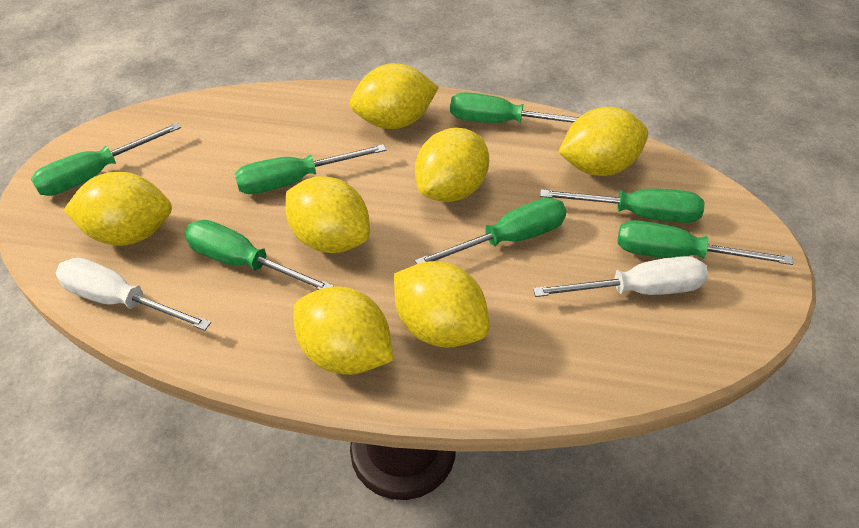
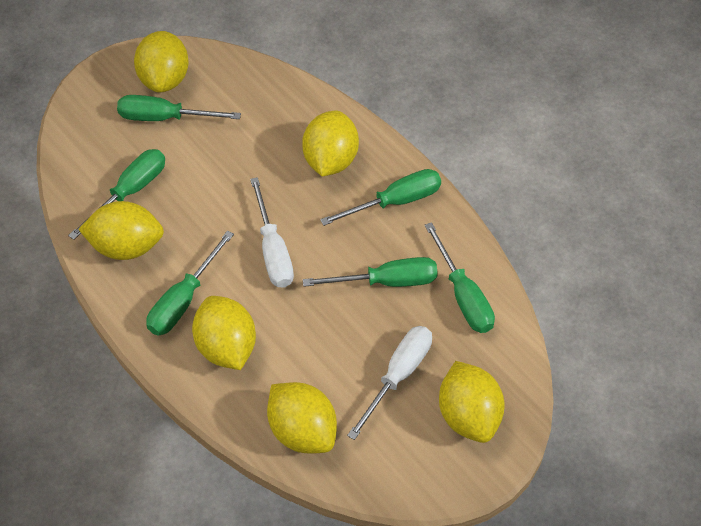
green screwdriver: [31,123,181,196] [184,220,334,290] [235,144,386,194] [415,198,567,264] [450,92,578,123] [540,189,704,223] [617,220,793,265] = 7 -> [68,149,165,240] [117,95,241,121] [146,231,234,335] [303,257,438,287] [320,169,441,226] [425,222,495,333] = 6
yellow lemon: [63,172,172,246] [285,176,370,253] [293,286,394,375] [350,63,439,129] [394,261,489,348] [415,128,489,202] [558,107,648,176] = 7 -> [78,201,164,260] [134,31,189,93] [192,296,256,370] [267,382,337,454] [302,111,359,177] [439,361,504,443] = 6

